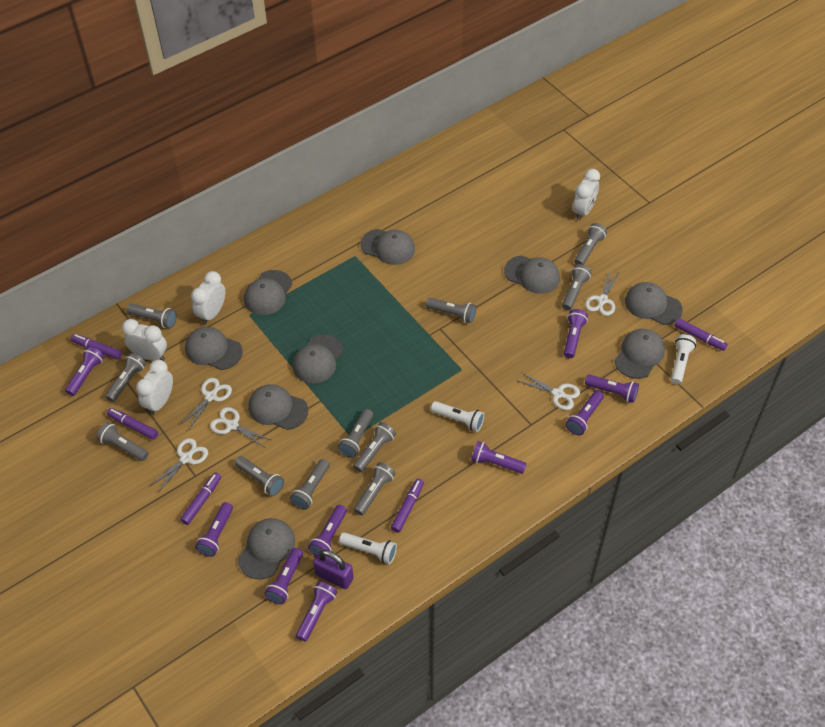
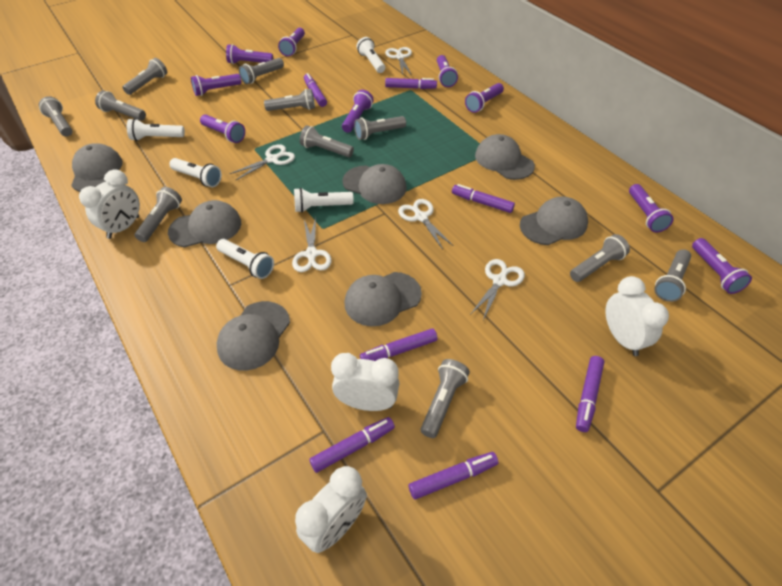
grey cap: [185,327,243,370] [238,518,295,580] [244,270,292,315] [248,384,308,430] [293,335,343,383] [361,229,415,265] [504,255,560,294] [615,329,665,379] [625,282,683,325] = 9 -> [71,143,122,192] [168,200,241,247] [217,301,290,371] [342,164,407,204] [345,272,422,326] [475,134,535,180] [520,196,588,245] = 7
purple marker: [71,334,122,359] [107,408,158,440] [180,472,221,525] [391,479,424,533] [674,318,728,351] = 5 -> [304,73,327,107] [309,417,395,473] [360,328,437,361] [385,78,437,89] [409,452,499,500] [452,184,515,213] [576,356,604,432] = 7
purple padlock: [313,550,354,589] = 1 -> none = 0
white flashlight: [339,532,397,564] [431,401,484,432] [671,334,696,384] = 3 -> [127,118,185,141] [169,158,222,187] [216,239,274,279] [294,188,354,212] [357,37,385,73] = 5

